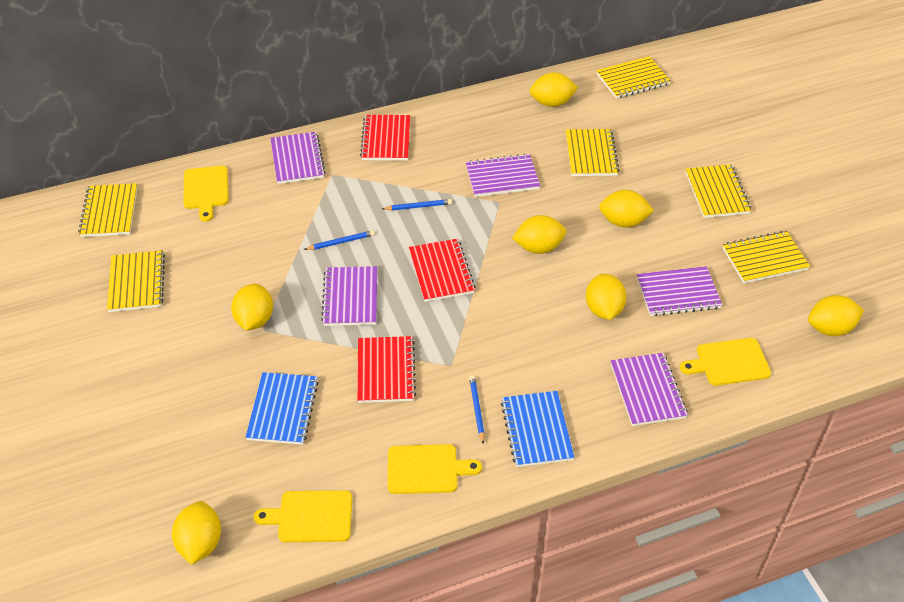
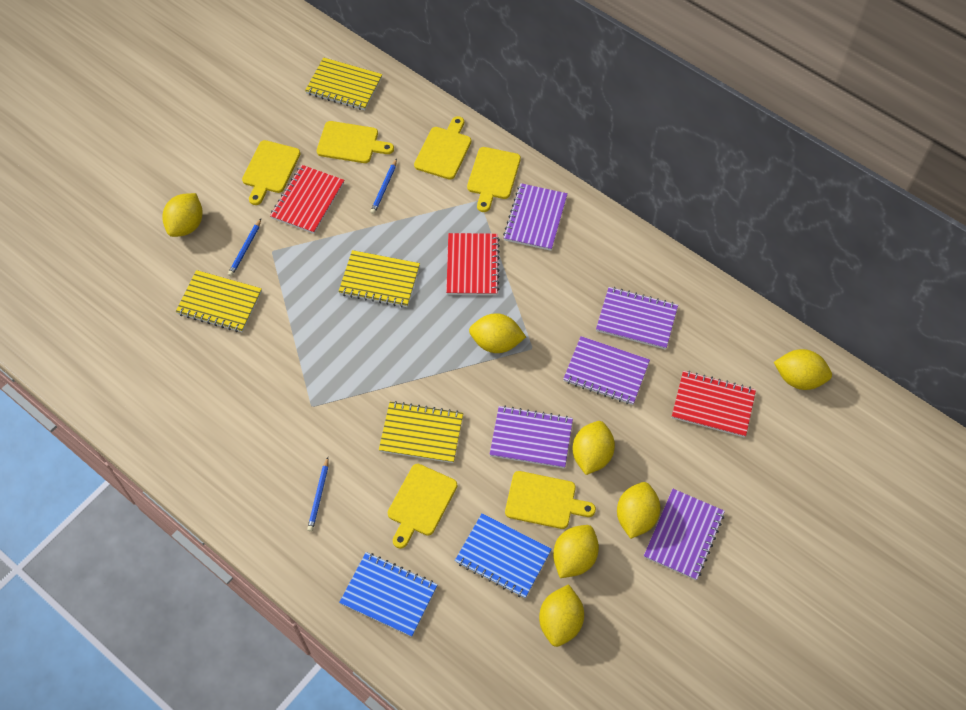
yellow cutting board: [184,166,229,222] [254,490,352,542] [388,444,482,494] [680,338,771,386] = 4 -> [242,140,301,205] [317,121,394,163] [388,464,457,549] [414,116,471,180] [467,147,521,212] [505,471,596,529] = 6
yellow notebook: [78,183,137,237] [107,250,165,312] [566,129,620,176] [596,56,670,99] [686,164,752,218] [723,231,810,283] = 6 -> [175,270,262,332] [305,57,382,110] [338,250,420,308] [379,401,463,463] = 4

